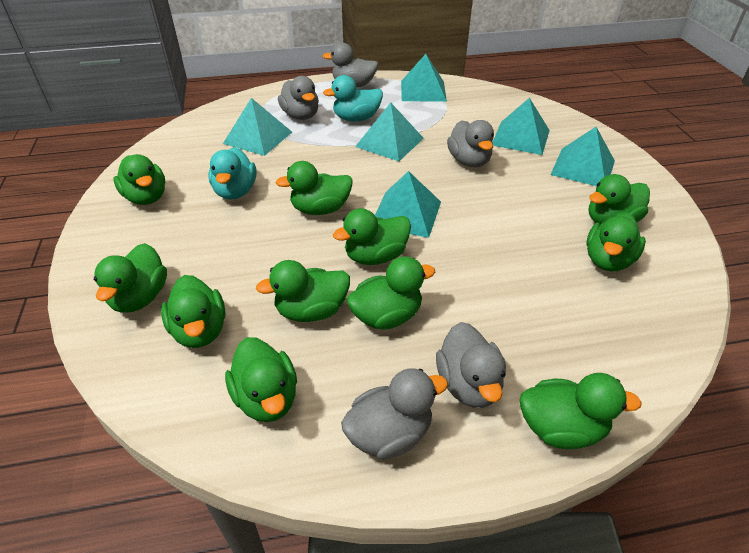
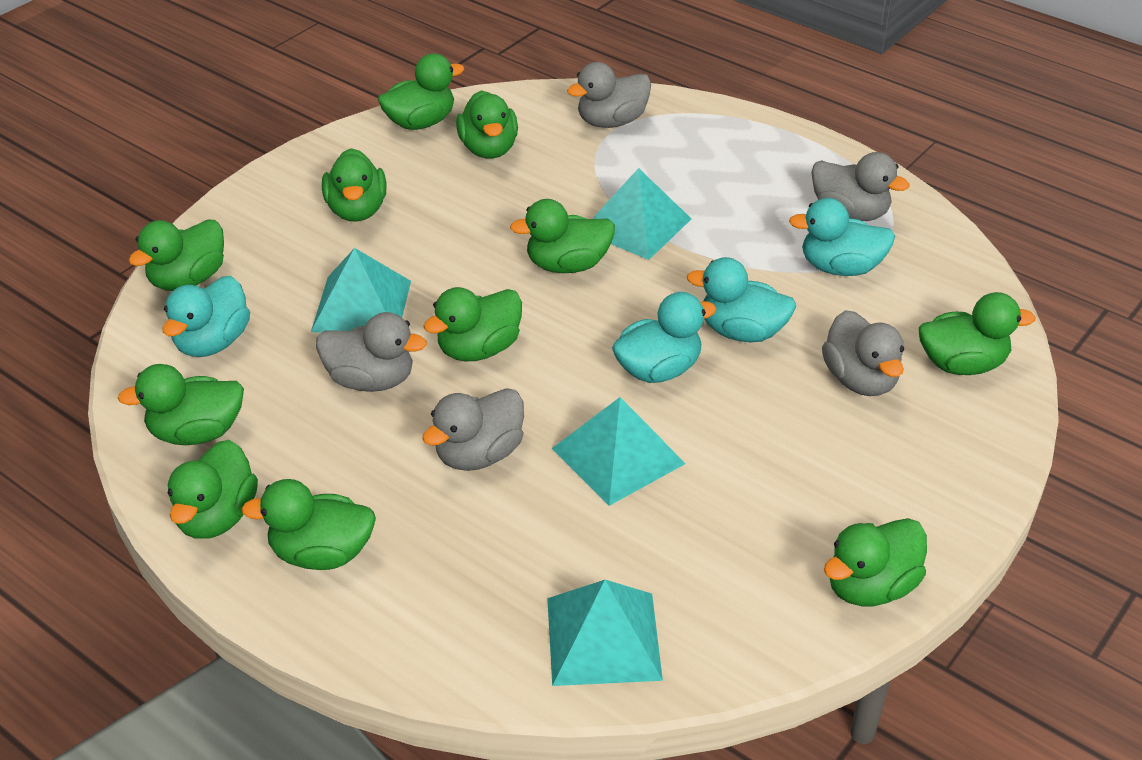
turquoise duck: [208,147,256,200] [323,75,383,121] = 2 -> [162,276,250,357] [612,292,717,383] [687,257,796,342] [789,198,895,276] = 4
turquoise pyramid: [223,98,292,156] [355,102,424,161] [375,171,441,238] [401,54,447,102] [493,98,550,155] [550,127,615,186] = 6 -> [311,248,411,333] [547,580,663,686] [552,397,686,506] [592,168,691,260] = 4

